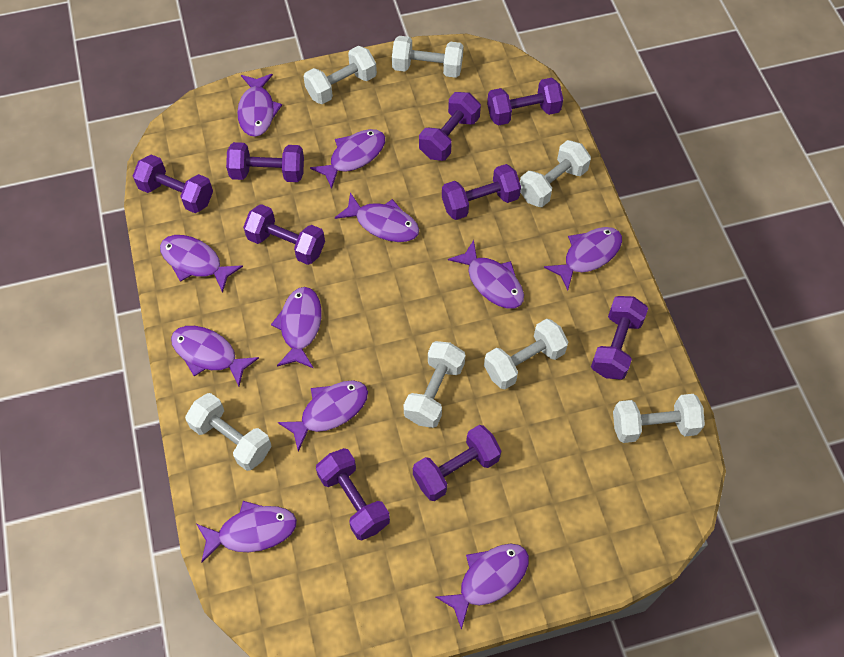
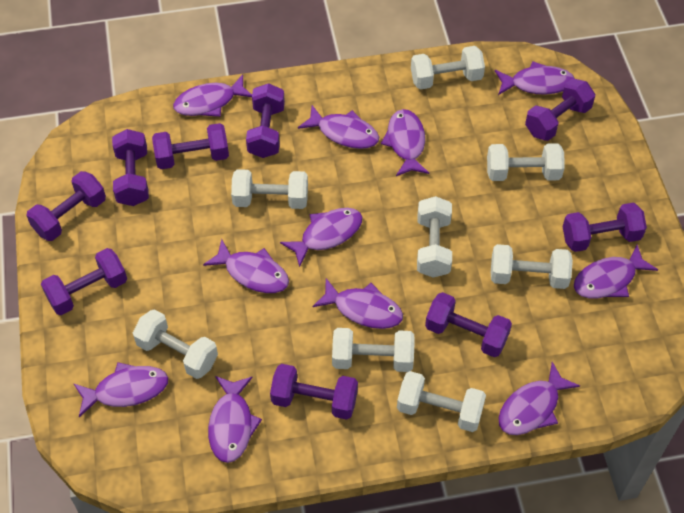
white dumbbell: [185,393,272,471] [303,46,377,104] [392,36,463,78] [403,341,465,428] [484,319,568,389] [520,140,591,207] [613,394,705,443] = 7 -> [133,309,218,379] [231,169,308,209] [332,328,415,372] [397,371,486,432] [411,46,485,90] [417,196,452,278] [487,143,565,181] [491,244,573,289] = 8

